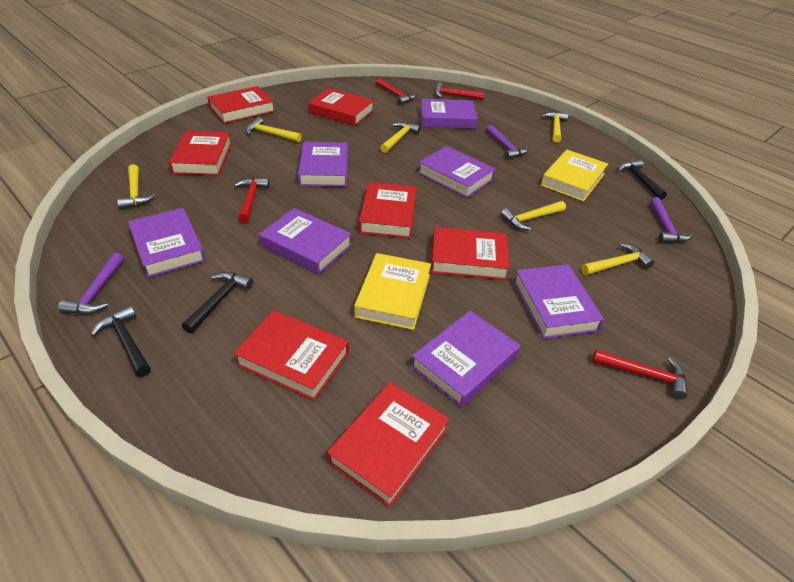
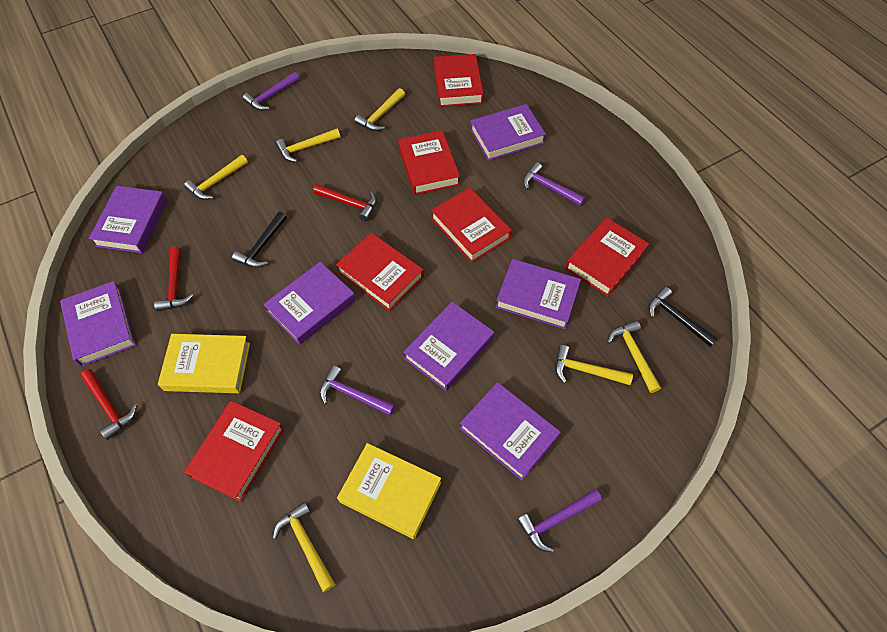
black hammer: [91,306,151,377] [182,272,253,333] [618,160,667,200] = 3 -> [232,212,287,268] [648,287,718,347] = 2
purple hammer: [58,253,124,314] [486,125,528,160] [650,197,693,243] = 3 -> [243,72,300,111] [320,365,395,416] [517,489,602,552] [523,162,585,206] = 4
red book: [169,131,232,175] [207,86,275,124] [234,310,349,401] [308,88,374,126] [327,382,450,507] [359,182,417,238] [431,227,510,280] = 7 -> [184,401,284,502] [336,233,424,311] [398,130,460,195] [431,187,512,263] [434,54,484,107] [565,218,649,296] = 6
red hammer: [234,178,269,223] [376,78,416,105] [435,82,484,100] [592,349,688,399] = 4 -> [80,369,137,440] [154,247,194,311] [313,184,377,221] = 3

